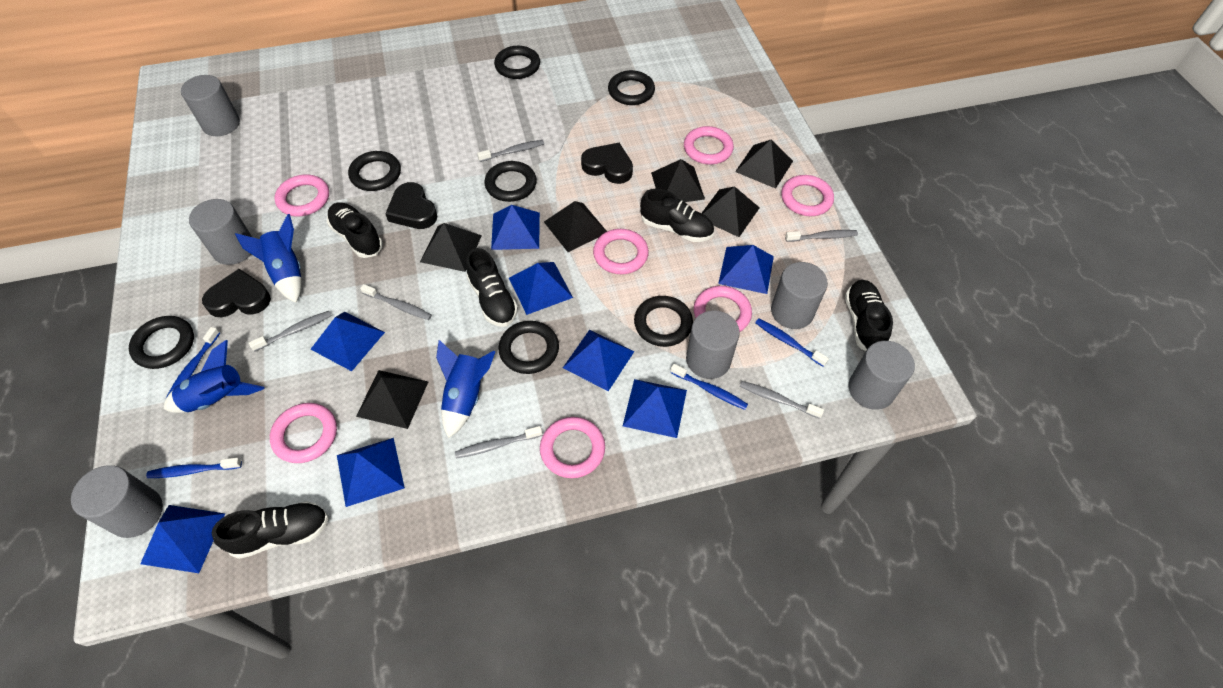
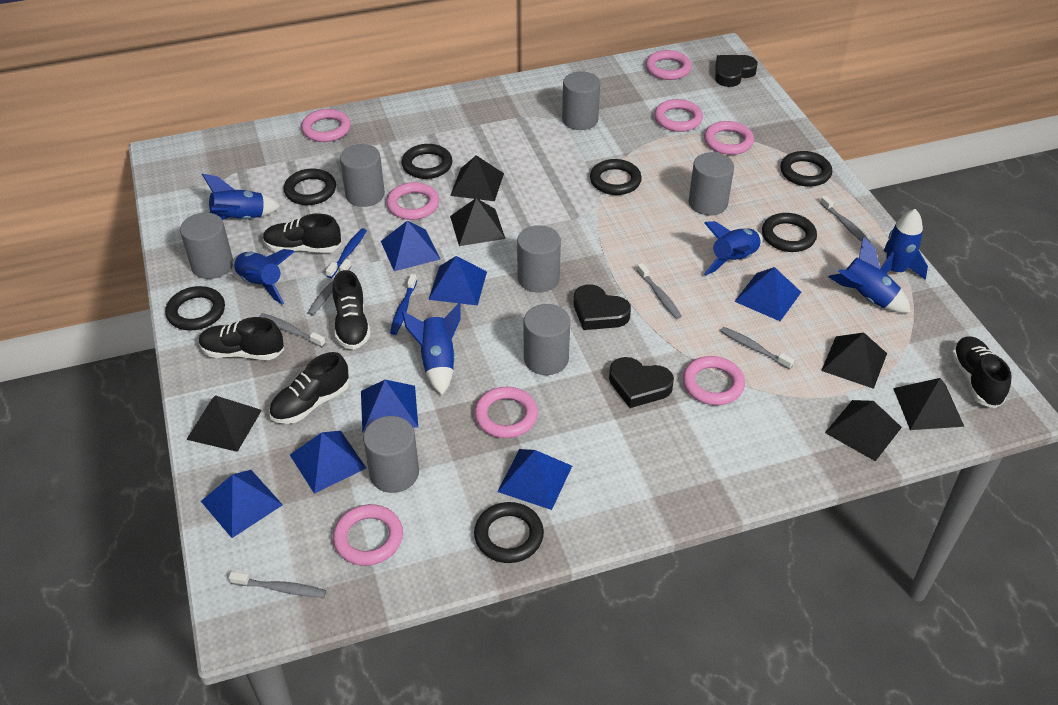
blue pyramid: [140,505,226,573] [311,311,385,371] [337,438,405,507] [491,205,540,250] [509,262,573,315] [563,330,634,391] [623,379,687,438] [718,245,774,294] = 8 -> [201,470,283,538] [290,431,366,494] [361,380,418,433] [381,221,441,271] [429,256,487,306] [497,449,572,510] [734,267,801,321] = 7
blue rocket: [164,340,264,413] [235,214,302,303] [436,340,496,438] = 3 -> [202,174,280,220] [233,249,295,305] [402,303,460,395] [704,221,763,276] [829,236,911,313] [880,209,928,280] = 6
blue toothbrush: [146,458,242,478] [166,327,220,398] [670,364,748,410] [755,318,829,367] = 4 -> [326,228,367,278] [390,274,417,335] = 2
grey cylinder: [71,465,163,538] [181,75,240,136] [189,199,252,265] [686,310,740,379] [771,262,828,329] [849,341,915,410] = 6 -> [180,212,233,279] [340,144,385,207] [363,416,419,493] [517,225,561,293] [524,304,570,375] [562,71,600,130] [689,152,734,216] = 7
pink ring: [270,403,337,463] [275,175,329,216] [540,417,605,478] [593,229,649,274] [684,126,734,165] [694,286,752,332] [781,175,834,216] = 7 -> [301,109,351,142] [333,504,403,566] [386,182,439,220] [474,387,538,438] [645,50,692,80] [654,99,703,132] [683,356,745,405] [704,121,754,155] = 8

